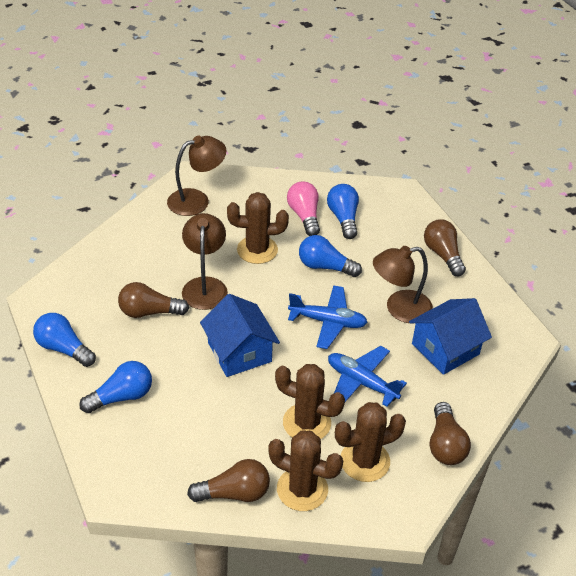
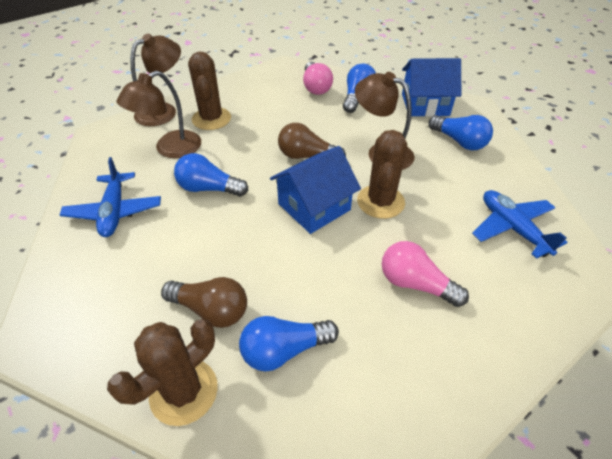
brown cactus: [227,192,289,264] [268,430,343,511] [275,364,345,439] [335,402,406,482] = 4 -> [107,319,218,426] [188,52,231,130] [357,130,407,219] = 3
brown light bulb: [118,282,189,318] [187,459,270,502] [424,220,466,276] [430,402,471,465] = 4 -> [161,277,247,328] [278,123,346,159] = 2
pink light bulb: [287,182,320,236] = 1 -> [303,62,333,95] [382,241,469,307] = 2

